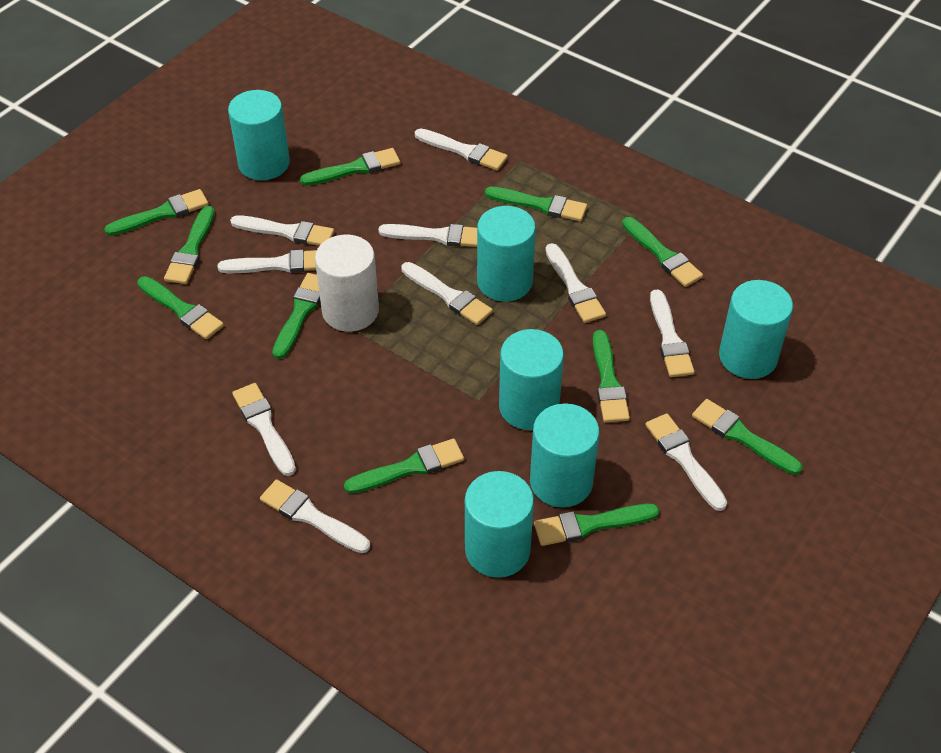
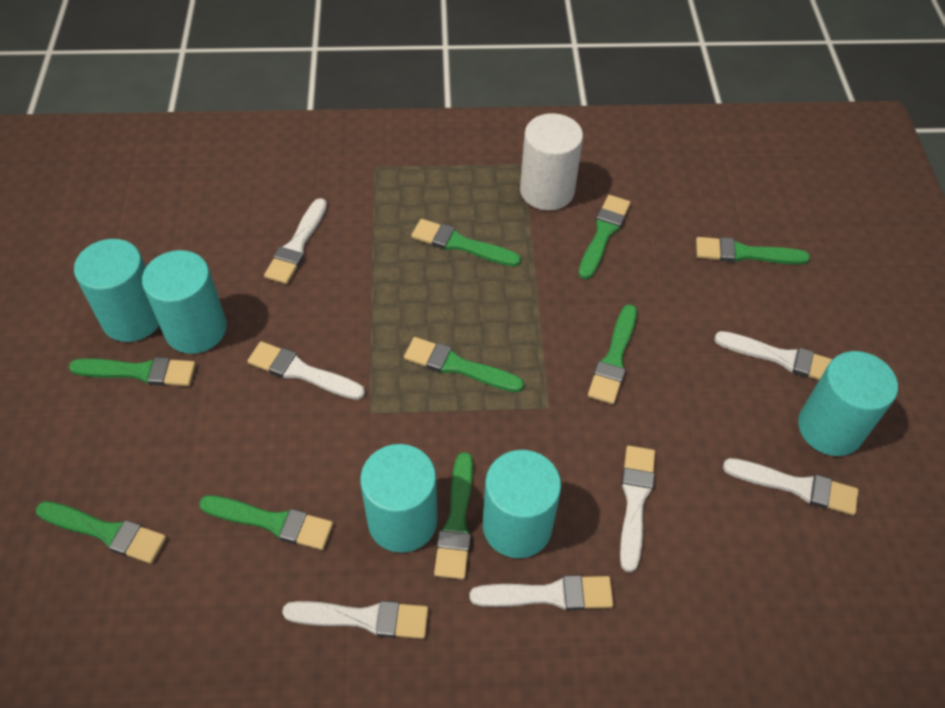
green brush: [104,189,209,236] [137,276,224,339] [164,206,215,284] [272,273,320,359] [300,148,400,186] [344,439,464,494] [485,187,587,221] [534,504,659,546] [593,330,630,423] [622,217,703,287] [692,399,802,475] = 11 -> [36,501,166,564] [69,357,196,386] [199,495,333,550] [404,337,524,392] [411,219,521,267] [434,452,473,580] [579,195,631,279] [588,304,637,404] [696,237,810,264] = 9
turquoise cylinder: [228,90,290,180] [465,471,534,578] [477,206,536,301] [499,329,564,430] [530,403,600,508] [719,280,793,379] = 6 -> [74,239,159,342] [142,250,227,354] [360,444,438,553] [483,450,561,558] [798,351,898,456] = 5
white brush: [218,250,317,273] [230,215,334,246] [232,383,296,476] [260,480,370,553] [378,224,477,247] [401,262,493,325] [415,128,508,171] [545,243,606,323] [645,413,727,511] [650,289,695,377] = 10 -> [247,341,365,400] [264,198,327,284] [282,601,428,639] [470,575,614,610] [620,446,655,572] [714,331,832,380] [723,458,859,515] = 7

